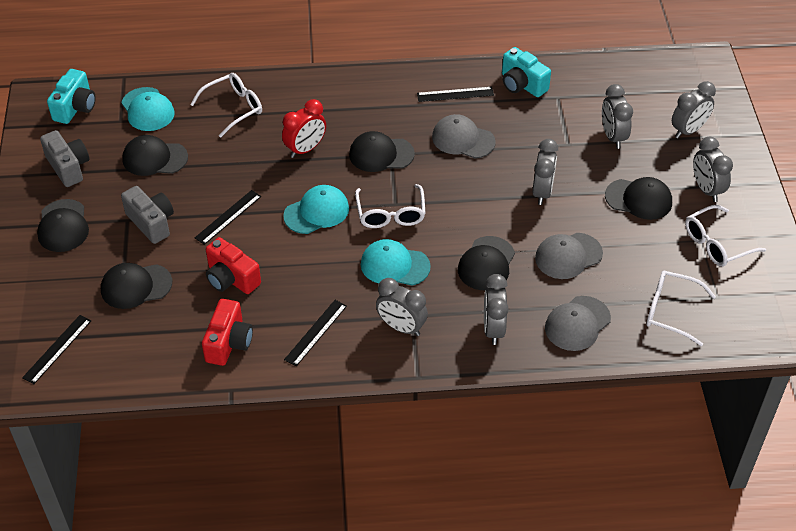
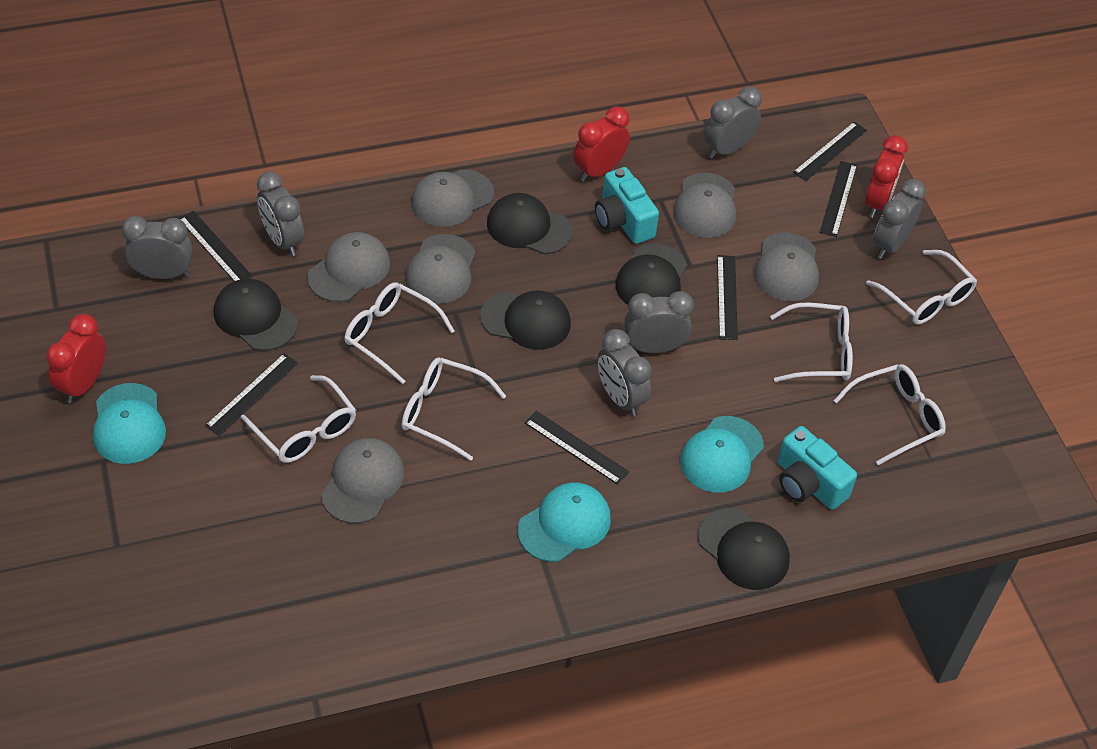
black cap: [37,199,89,252] [101,263,172,309] [122,135,188,176] [349,131,415,172] [458,236,515,290] [605,177,672,220] = 6 -> [214,279,298,351] [480,290,571,350] [487,193,572,254] [615,243,687,305] [698,508,790,590] = 5
black ruler: [22,315,91,384] [195,190,261,245] [284,300,347,366] [417,87,494,102] = 4 -> [179,211,253,281] [205,354,298,436] [524,411,629,485] [717,255,738,340] [793,122,867,181] [820,161,857,237] = 6
grey camera: [40,130,89,187] [121,186,174,244] = 2 -> none = 0
grey cap: [432,114,496,159] [535,233,603,279] [545,296,611,351] = 3 -> [307,232,390,302] [321,438,404,524] [405,234,476,304] [411,169,494,227] [673,173,736,238] [754,232,819,301] = 6
red camera: [202,299,253,366] [206,237,261,294] = 2 -> none = 0
red clock: [282,99,326,158] = 1 -> [46,314,106,403] [573,107,630,182] [865,135,908,218] = 3
white glasses: [190,73,262,138] [355,184,425,228] [646,270,716,346] [685,205,766,267] = 4 -> [241,375,356,463] [344,282,454,384] [401,357,506,461] [770,303,853,382] [833,364,946,465] [866,250,977,325] = 6

